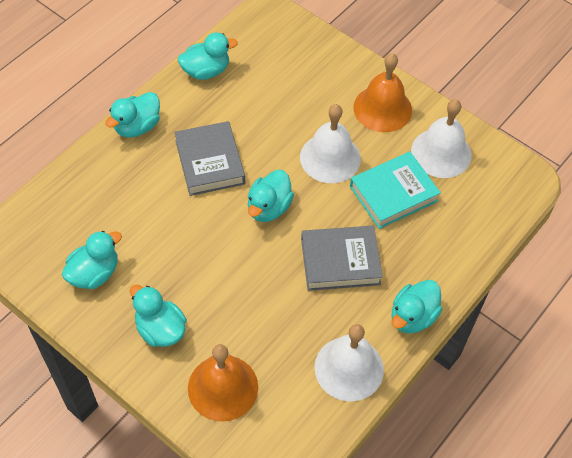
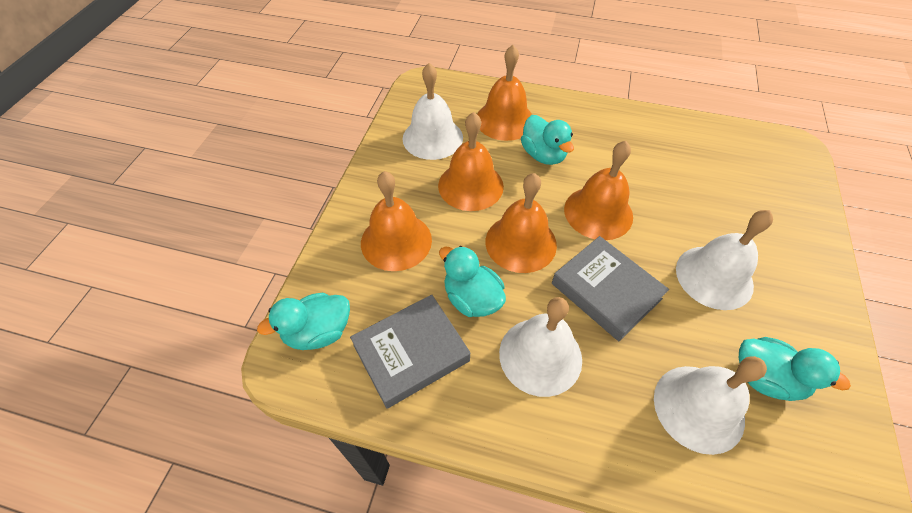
orange bell: [188,344,258,422] [353,53,412,132] = 2 -> [361,171,432,271] [438,112,504,211] [477,45,532,141] [485,173,557,273] [564,141,633,240] = 5
turquoise book: [350,152,441,229] = 1 -> none = 0
turquoise duck: [62,231,122,289] [105,92,160,137] [130,285,187,347] [178,32,238,80] [248,170,294,222] [392,280,443,334] = 6 -> [257,293,350,350] [439,246,506,317] [521,115,574,165] [739,337,851,401] = 4
white bell: [300,104,361,183] [314,324,384,401] [411,99,472,178] = 3 -> [403,63,463,160] [499,297,582,397] [654,356,767,455] [676,210,773,310] = 4

